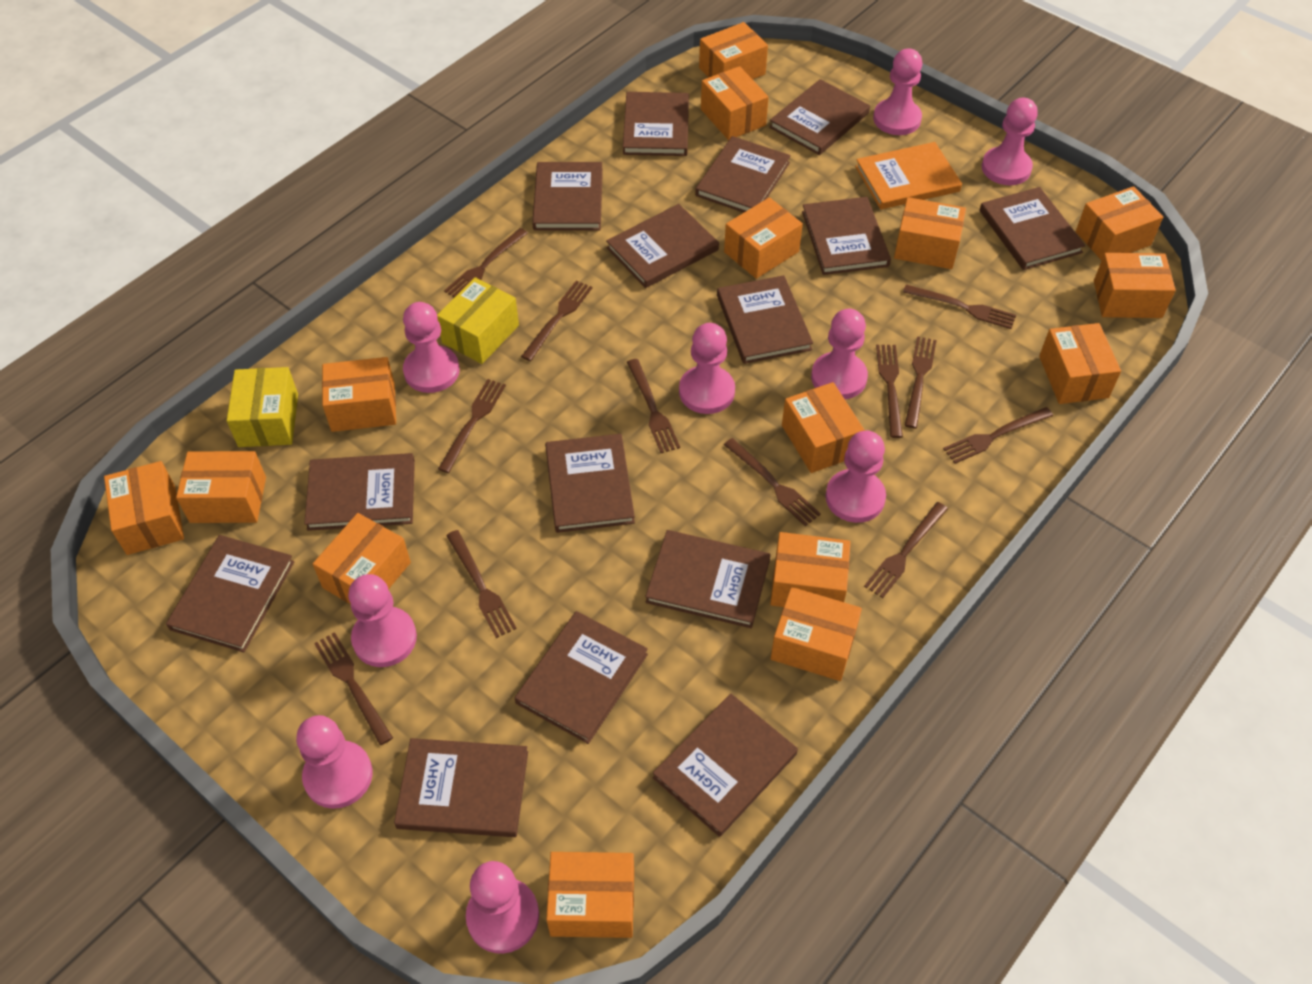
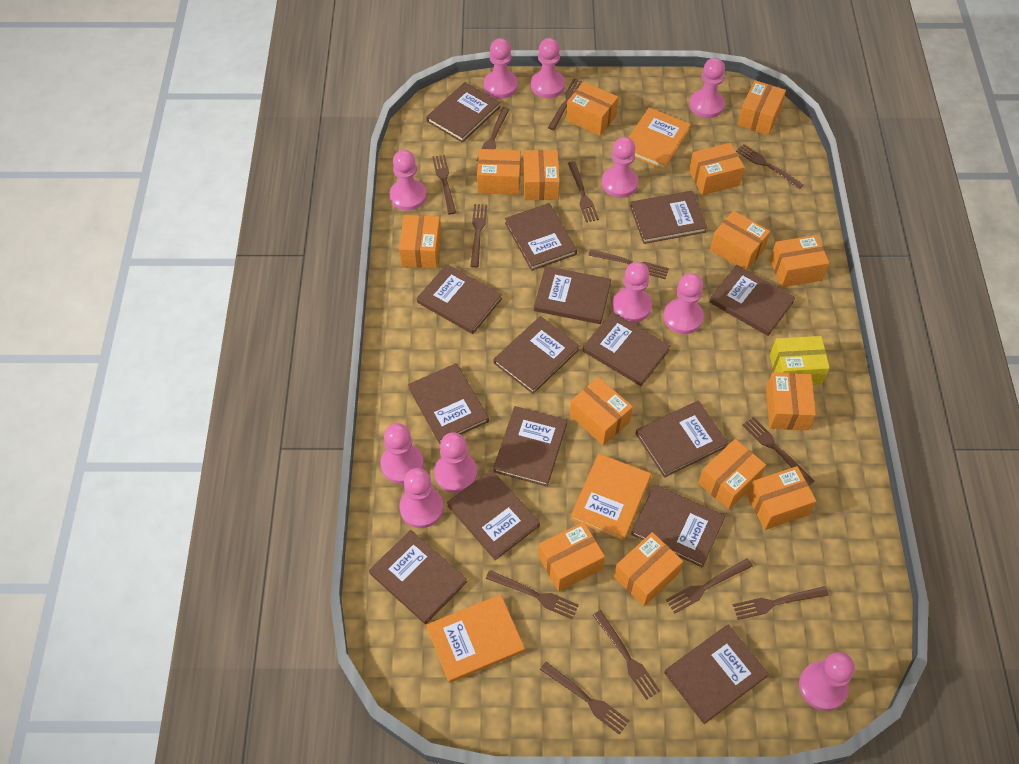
brown fork: [314,632,393,745] [438,379,506,473] [444,228,528,297] [446,530,517,638] [521,281,592,361] [627,359,680,453] [724,438,821,526] [864,502,948,598] [876,345,903,438] [903,284,1016,329] [904,336,937,428] [943,407,1053,464] = 12 -> [432,155,456,214] [470,204,487,268] [477,107,510,161] [486,570,579,620] [540,662,629,735] [548,79,584,130] [568,161,599,222] [588,249,669,279] [593,610,660,700] [666,558,753,613] [733,586,829,620] [736,144,804,189] [743,417,814,485] = 13
orange book: [855,142,962,210] = 1 -> [426,594,525,683] [570,453,651,541] [628,108,691,169] = 3
orange box: [104,461,184,555] [176,451,266,523] [313,513,411,604] [322,357,396,432] [546,852,634,938] [699,22,768,79] [701,66,769,140] [724,197,803,279] [770,532,851,607] [771,587,862,681] [782,382,864,473] [894,197,966,269] [1039,323,1121,404] [1076,186,1163,261] [1094,253,1176,318] = 15 -> [399,215,441,268] [477,149,521,195] [523,150,560,200] [538,522,605,591] [566,82,618,136] [570,377,633,445] [614,532,683,606] [689,143,745,195] [698,439,766,510] [710,210,770,270] [737,80,786,135] [747,466,816,530] [766,372,816,430] [770,235,829,288] = 14
pink pawn: [296,715,373,809] [348,574,417,667] [403,302,460,393] [466,861,539,954] [679,323,735,414] [811,309,868,399] [825,431,886,523] [873,49,922,135] [982,98,1038,185] = 9 -> [381,423,424,484] [389,150,427,211] [400,468,443,528] [434,432,477,493] [484,38,518,98] [531,38,565,98] [602,137,638,198] [612,262,652,323] [664,273,704,334] [689,58,725,118] [799,652,855,711] = 11
yellow box: [227,367,298,447] [437,277,519,364] = 2 -> [770,336,830,385] = 1

